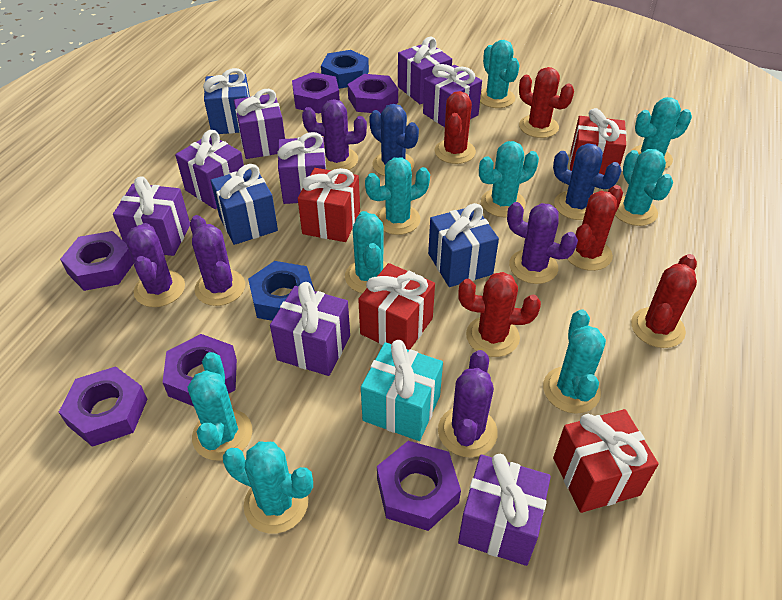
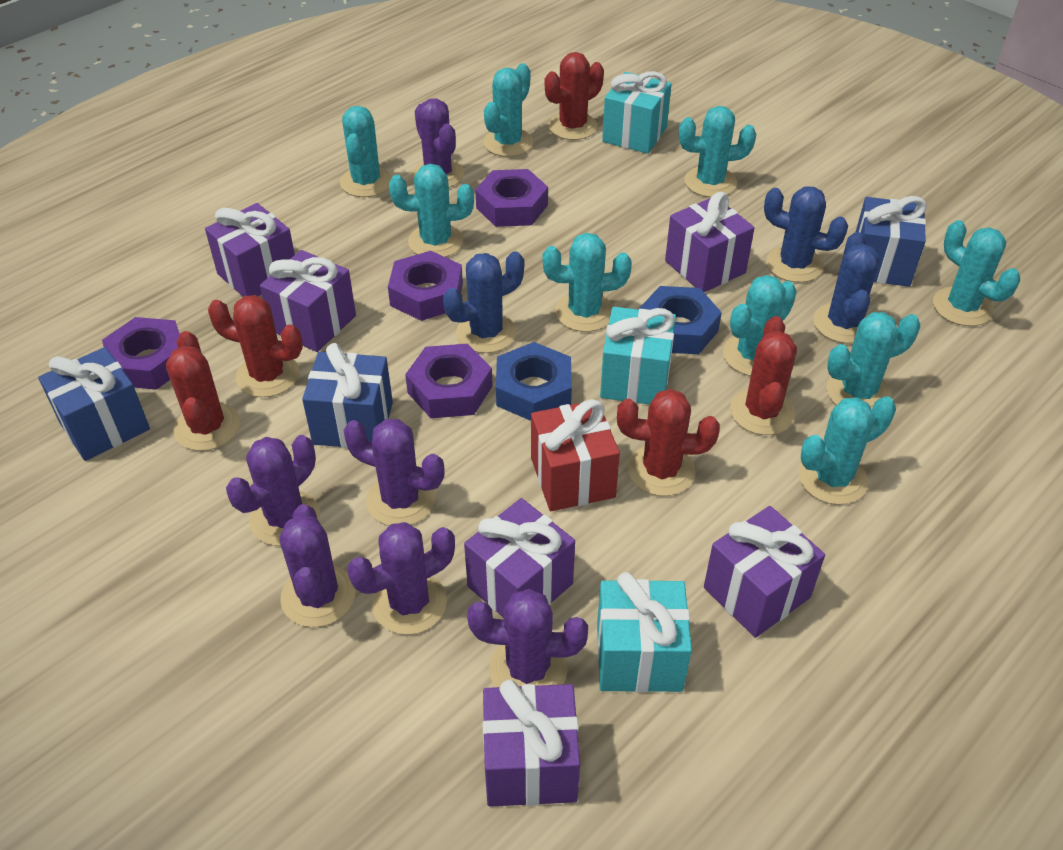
blue cactus: [369,104,419,176] [553,143,622,220] = 2 -> [443,251,524,353] [764,186,848,283] [813,232,880,343] = 3
purple cactus: [125,223,185,307] [190,215,245,306] [302,99,367,170] [438,350,498,458] [507,202,578,284] = 5 -> [226,435,320,546] [279,504,355,627] [343,419,445,526] [347,522,455,635] [413,98,464,187] [467,589,588,687] = 6
purple gift: [113,176,190,256] [175,130,244,209] [234,89,285,159] [270,282,350,376] [278,132,326,204] [398,37,452,104] [423,64,482,127] [458,454,551,566] = 8 -> [205,203,295,297] [260,250,356,352] [464,498,575,618] [483,680,580,807] [665,192,754,292] [704,506,825,638] = 6
purple nut: [59,366,148,447] [60,231,134,291] [162,334,237,406] [292,72,340,113] [348,74,398,113] [377,441,461,531] = 6 -> [102,317,180,390] [388,251,463,321] [405,344,493,418] [475,169,548,227] = 4
red gift: [298,168,360,242] [358,263,435,350] [553,409,658,513] [570,108,627,175] = 4 -> [531,399,620,511] = 1
turquoise gift: [361,340,443,441] = 1 -> [597,572,692,692] [600,307,676,404] [602,71,672,154] = 3

